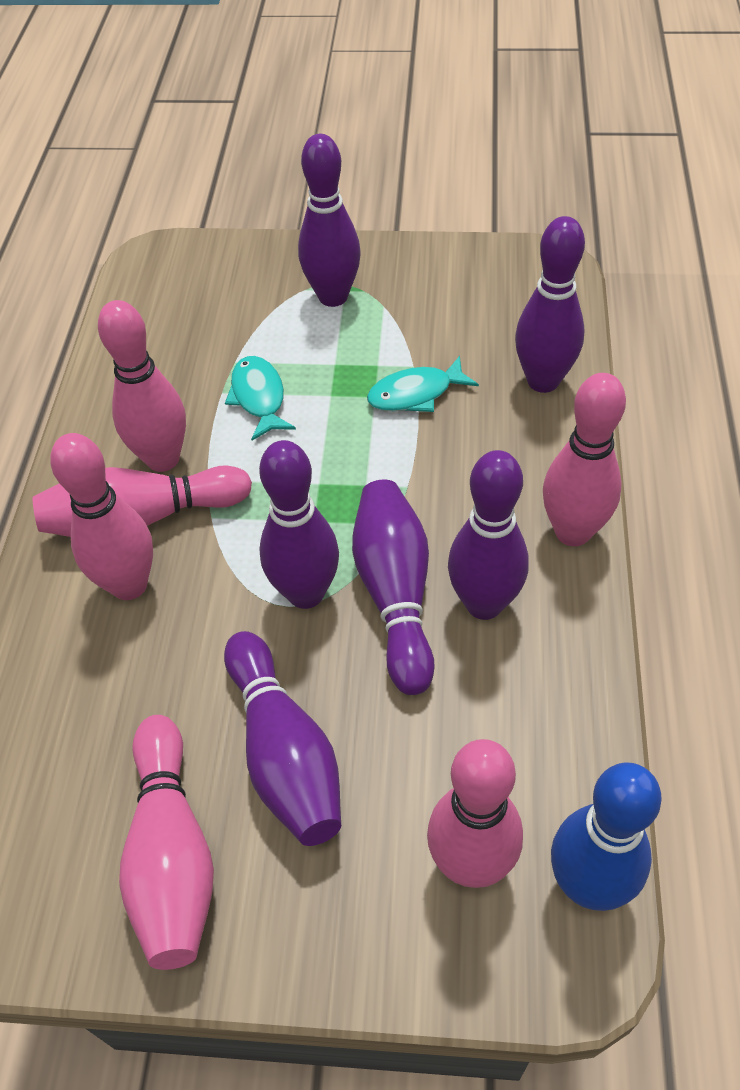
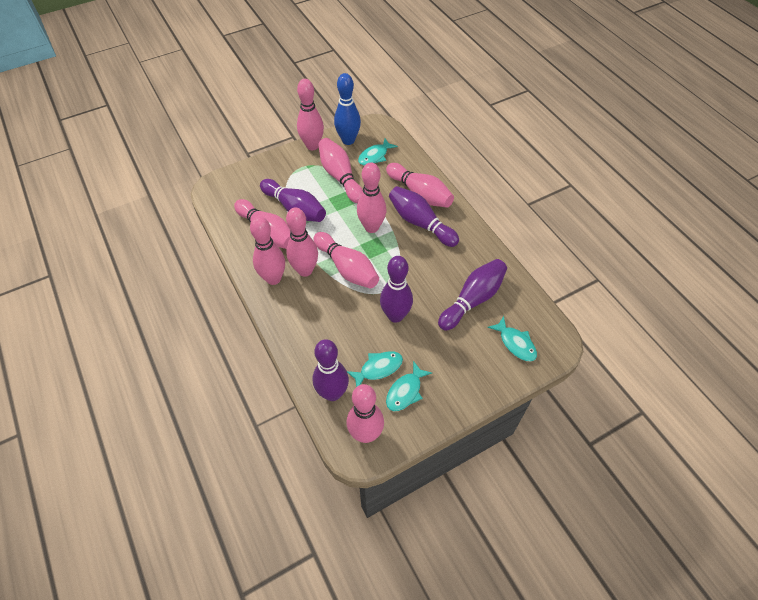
pink bowling pin: [33,466,252,537] [50,433,153,600] [98,300,186,472] [119,715,214,970] [427,739,523,888] [543,373,626,546] = 6 -> [234,199,290,249] [250,216,285,285] [286,207,318,277] [297,79,324,150] [313,232,379,289] [318,138,363,203] [347,384,384,443] [357,163,387,233] [386,163,454,208] = 9
purple bowling pin: [224,631,341,846] [259,440,339,609] [298,134,361,307] [352,480,435,695] [448,450,529,620] [515,216,585,393] = 6 -> [260,179,326,222] [313,339,349,401] [380,256,413,323] [389,186,459,247] [438,259,507,331] = 5
turquoise fish: [225,356,296,440] [367,356,479,412] = 2 -> [347,351,403,387] [358,138,398,165] [386,361,432,411] [487,316,537,361] = 4

